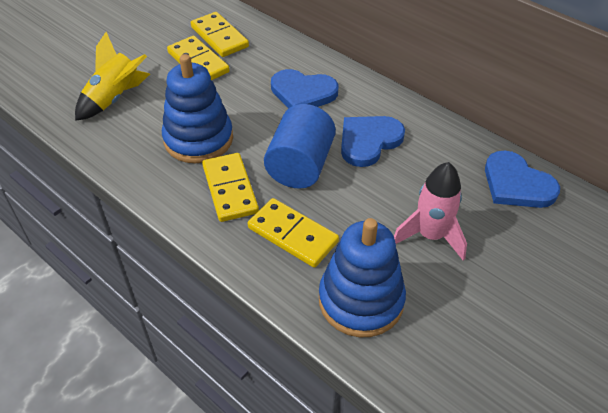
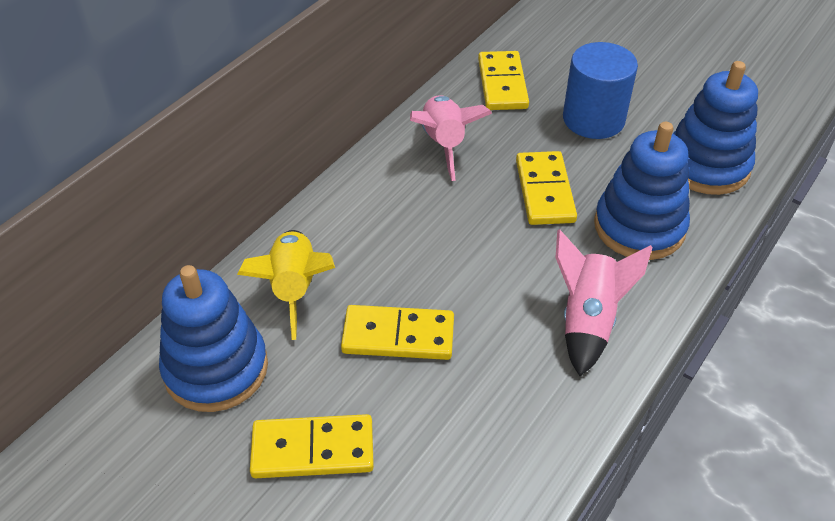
blue heart: [271,69,339,108] [341,116,405,167] [485,151,560,208] = 3 -> none = 0
blue stacking toy: [162,54,233,163] [319,218,406,337] = 2 -> [159,265,268,412] [594,122,690,260] [673,61,758,195] = 3
pink rocket: [394,162,467,260] = 1 -> [410,95,492,181] [556,229,652,376] = 2

